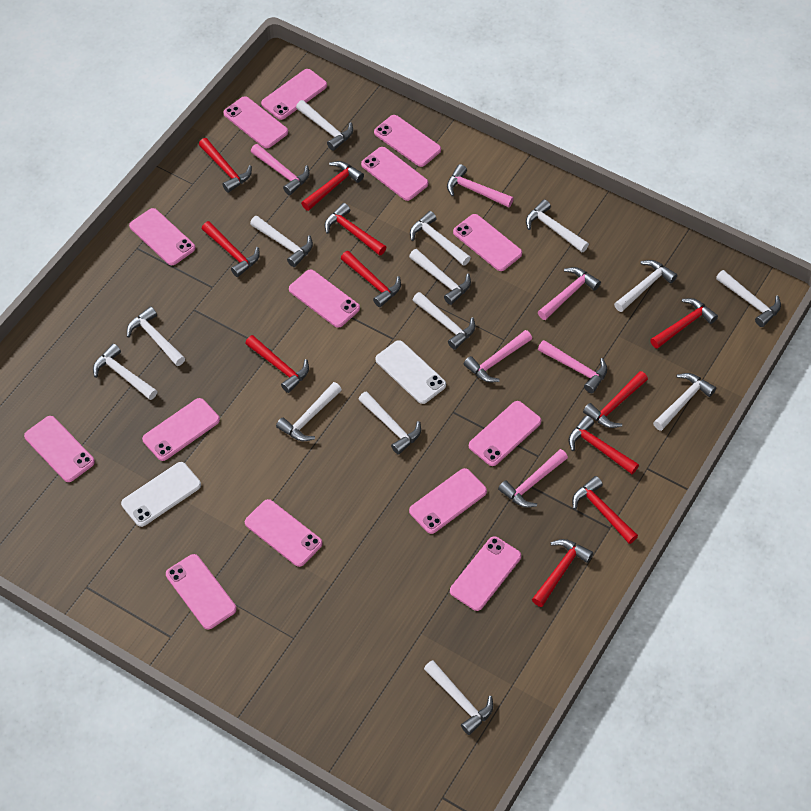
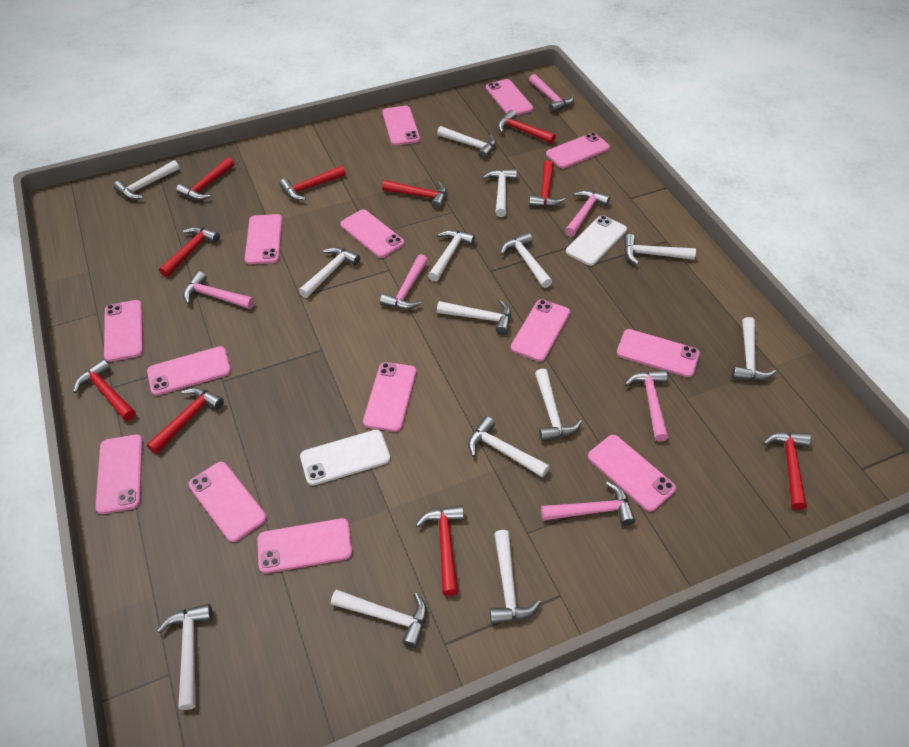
red hammer: [199,138,252,193] [202,221,260,277] [245,335,309,393] [301,161,364,211] [324,203,386,256] [341,251,401,307] [532,539,593,607] [568,415,639,474] [572,476,638,544] [583,371,648,428] [650,298,718,349] = 11 -> [73,359,136,421] [147,387,224,454] [159,226,220,277] [176,157,234,200] [279,166,346,200] [382,180,447,209] [416,505,464,596] [498,110,556,144] [529,160,565,207] [763,432,811,510] = 10

